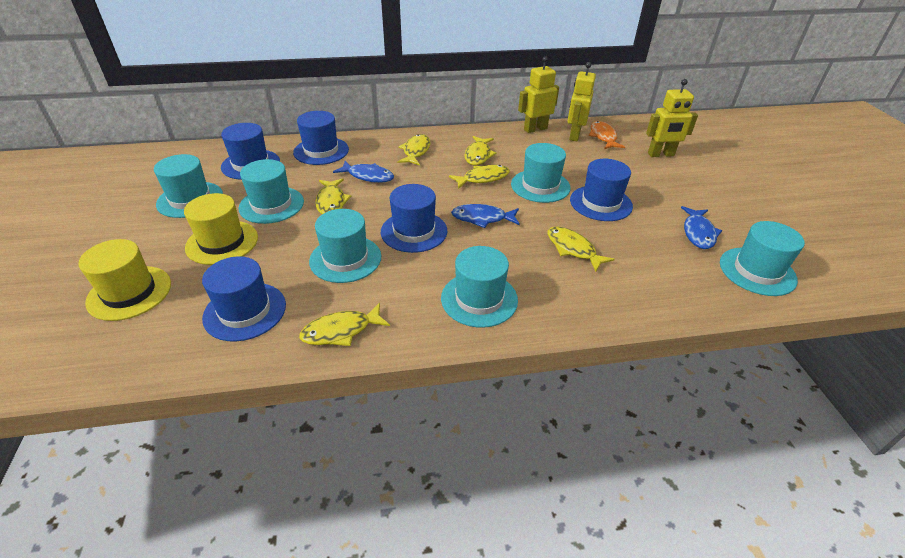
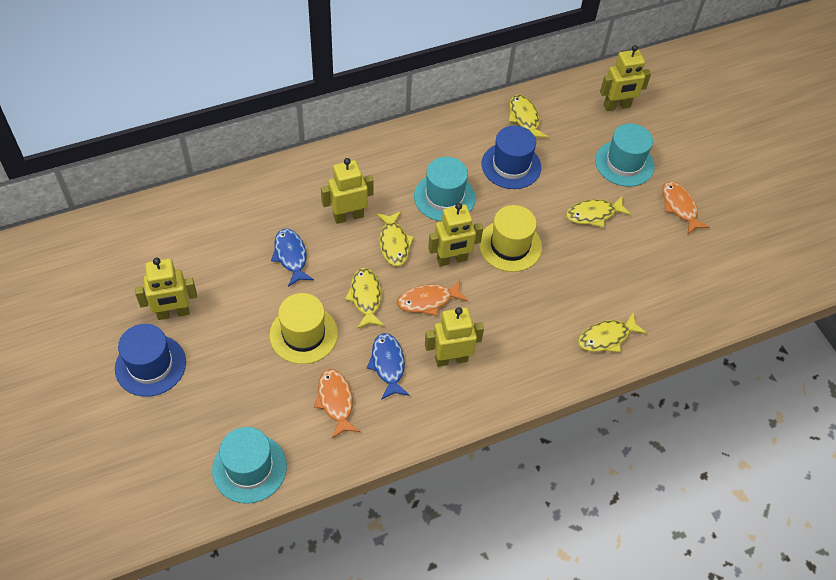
blue fish: [333,161,394,183] [451,204,520,228] [681,206,722,249] = 3 -> [271,229,314,287] [367,333,410,400] = 2
blue hat: [202,256,286,342] [221,123,280,180] [293,111,349,165] [381,184,447,253] [570,159,633,221] = 5 -> [115,324,186,397] [482,126,541,189] = 2
orange fish: [589,121,625,149] = 1 -> [314,369,360,438] [397,279,468,316] [662,181,710,234] = 3
turquoise hat: [154,154,223,218] [239,159,304,224] [309,209,381,283] [441,246,518,328] [511,143,571,203] [720,221,805,296] = 6 -> [212,427,287,504] [414,157,475,221] [595,124,655,187] = 3
yellow fish: [299,303,390,346] [315,178,352,214] [397,134,431,166] [449,165,510,189] [464,136,496,165] [548,226,615,272] = 6 -> [345,268,384,329] [376,211,414,266] [508,95,549,138] [566,196,632,228] [578,313,647,352] = 5
yellow robot: [518,56,559,133] [568,62,596,141] [646,79,698,157] = 3 -> [135,258,197,320] [321,158,374,224] [425,307,484,367] [428,203,483,267] [600,45,651,111] = 5

